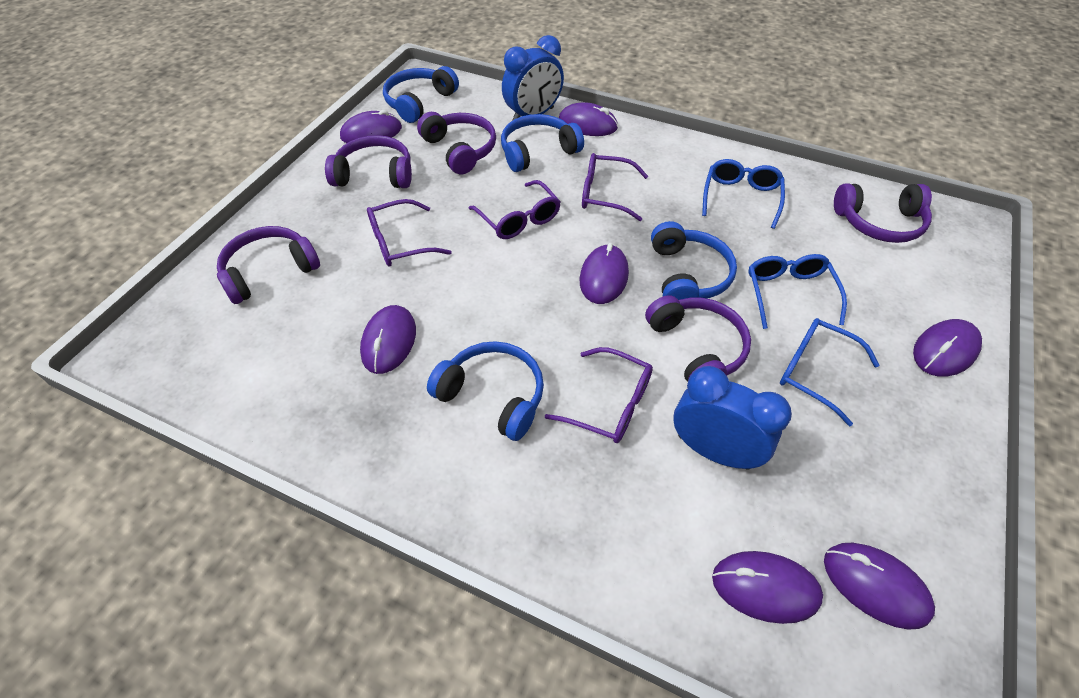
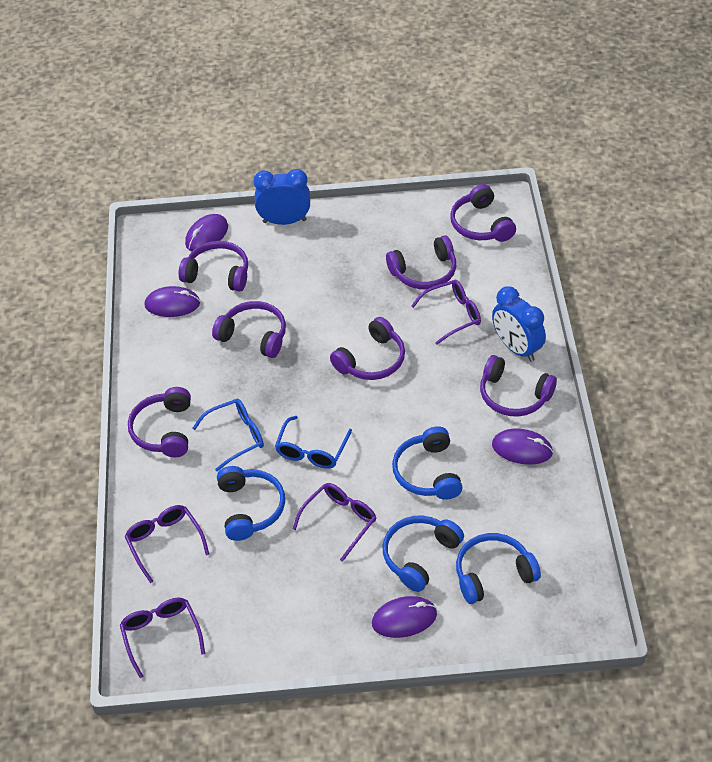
blue glasses: [702,159,785,229] [748,254,847,329] [780,318,880,426] = 3 -> [192,399,264,471] [275,416,352,469] = 2
purple headphones: [217,226,320,304] [325,135,412,188] [417,112,496,174] [645,295,751,382] [834,184,932,243] = 5 -> [128,387,191,457] [179,241,248,292] [212,301,286,358] [330,317,405,380] [386,235,456,289] [450,184,516,242] [480,355,557,417] = 7
purple mouse: [340,110,402,143] [360,305,416,374] [559,102,618,136] [579,243,629,304] [712,551,823,624] [824,543,935,630] [913,319,982,377] = 7 -> [145,286,200,317] [185,214,228,251] [372,596,437,638] [492,429,553,465] = 4

